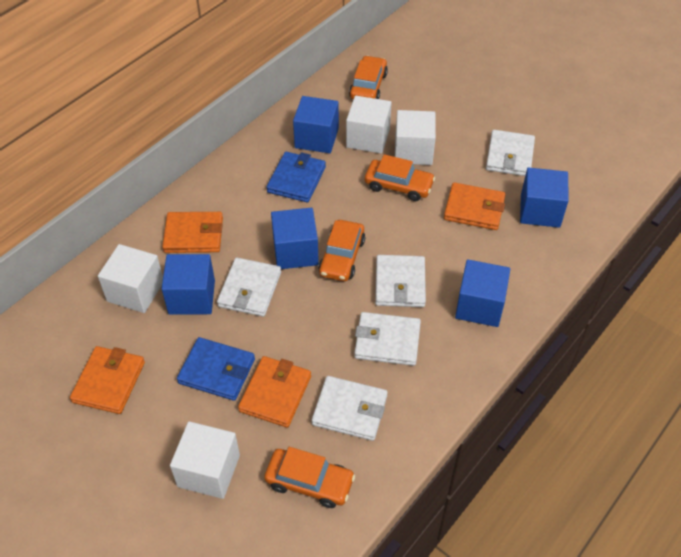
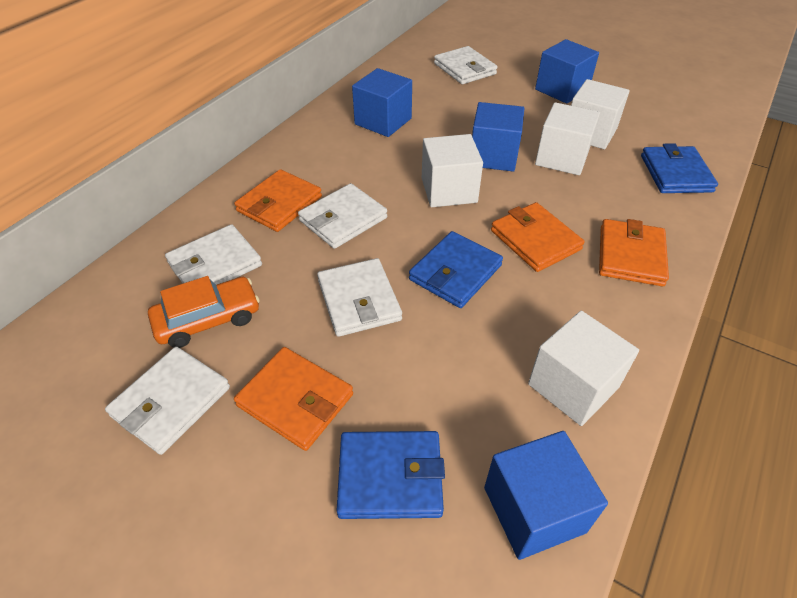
blue cube: [162,254,215,315] [271,208,319,269] [293,96,339,153] [455,259,510,327] [520,167,569,228] = 5 -> [352,68,412,137] [472,102,524,172] [484,431,608,560] [535,39,599,104] = 4
blue wallet: [177,337,255,401] [266,152,326,203] = 2 -> [336,431,445,519] [409,231,503,308] [641,143,718,193] = 3
orange car: [264,447,355,508] [318,220,365,281] [349,56,388,99] [365,154,435,201] = 4 -> [148,276,259,348] = 1

